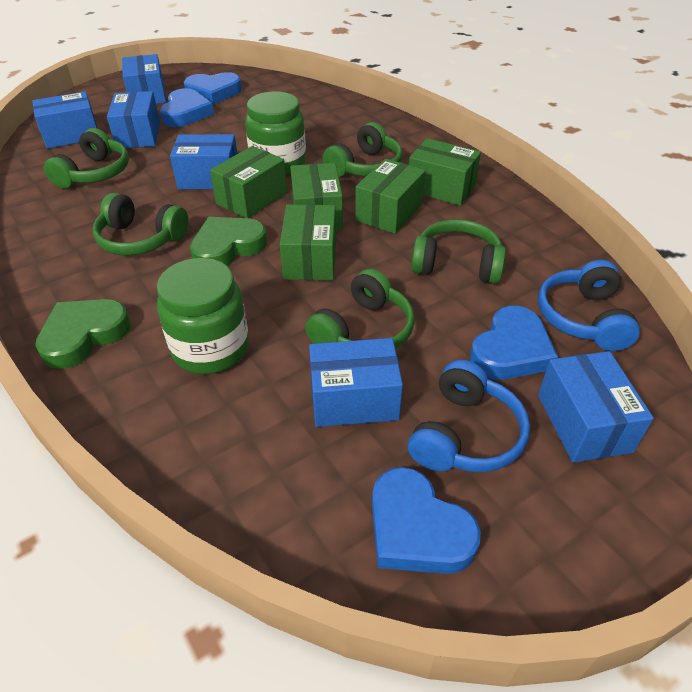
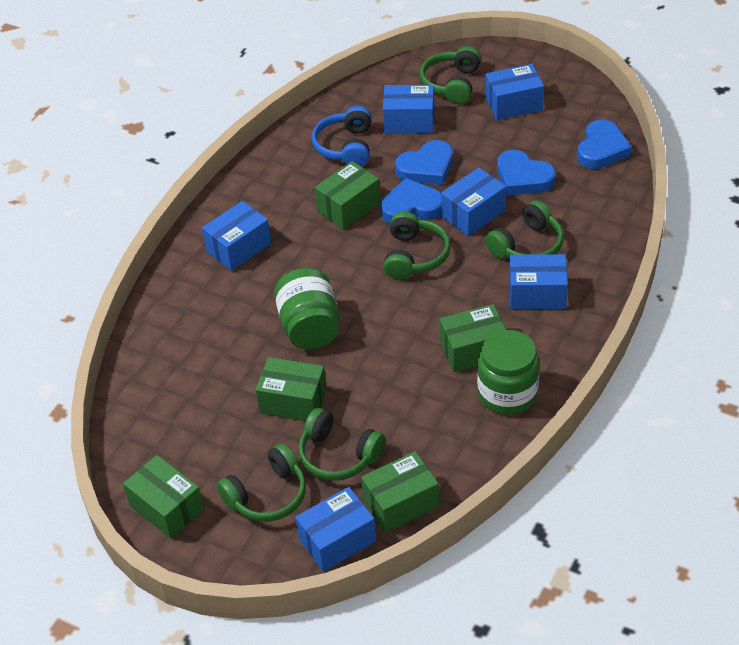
blue headphones: [408,360,530,472] [538,260,640,351] = 2 -> [312,106,372,166] = 1
green heart: [35,299,131,369] [190,217,267,266] = 2 -> none = 0

